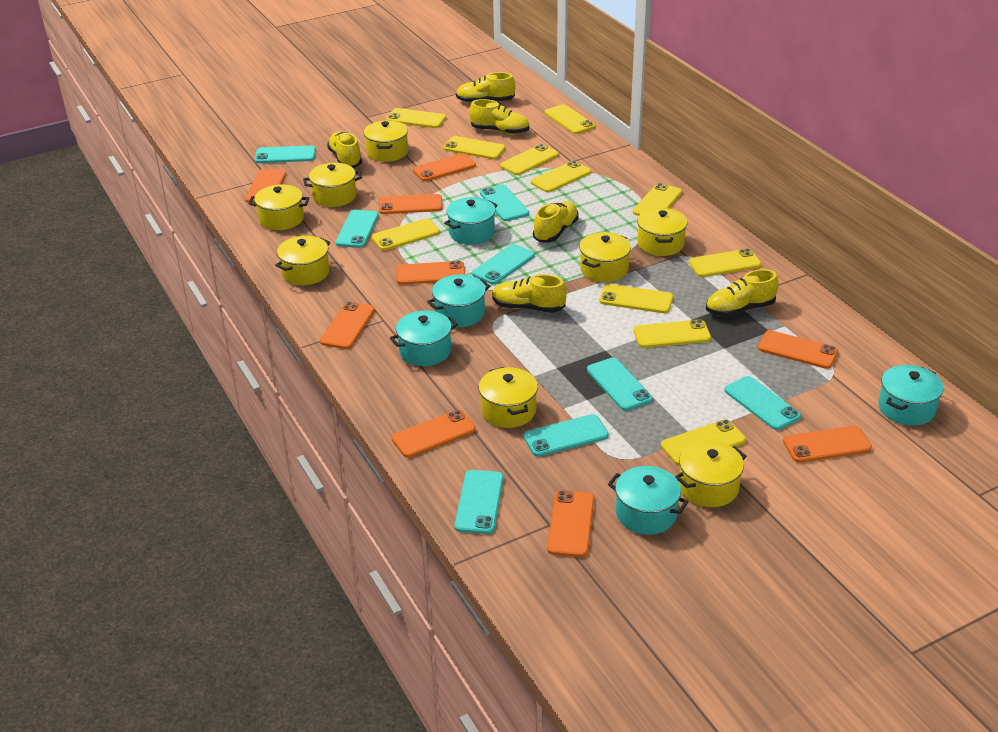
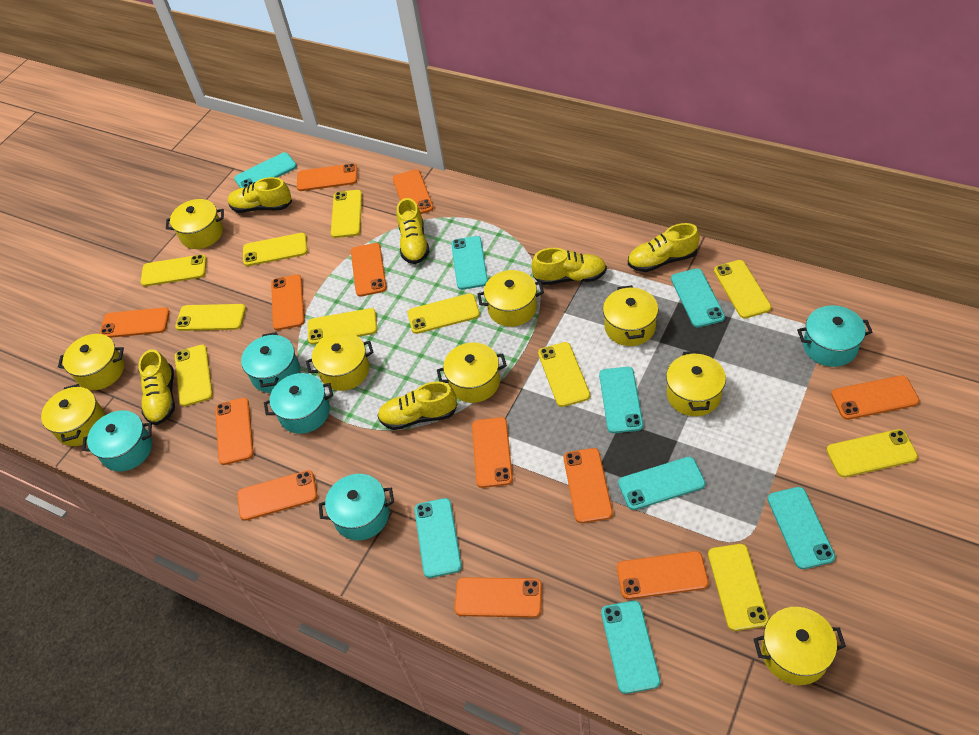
orange phone: [245,169,286,203] [320,302,375,349] [379,194,443,214] [391,410,476,458] [396,261,465,285] [413,153,476,181] [547,490,594,557] [758,330,838,369] [783,426,872,463] = 9 -> [100,307,170,338] [215,398,254,465] [237,470,317,521] [271,274,305,330] [297,163,357,191] [351,243,387,297] [393,169,434,214] [454,577,542,618] [472,417,513,488] [564,448,613,523] [617,551,709,599] [831,375,919,420] = 12
yellow pot: [248,184,309,230] [275,236,330,285] [303,163,362,207] [364,120,408,162] [479,367,538,428] [579,232,631,282] [637,208,688,256] [675,441,747,507] = 8 -> [41,384,105,446] [58,334,124,390] [166,199,224,249] [306,332,374,391] [437,343,507,403] [477,270,544,327] [603,285,658,346] [666,351,726,416] [754,607,846,685] = 9

